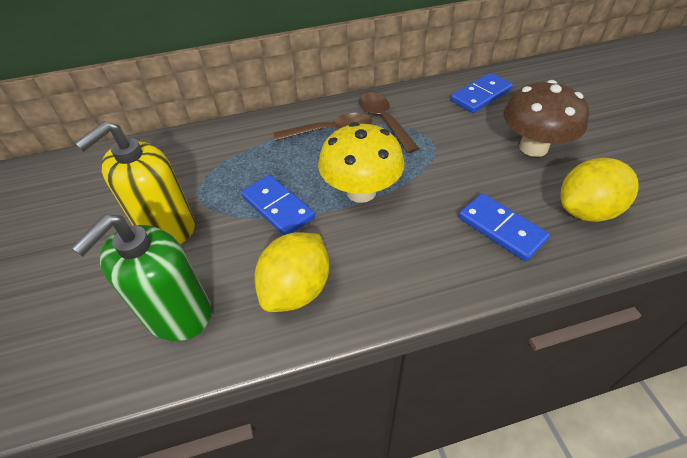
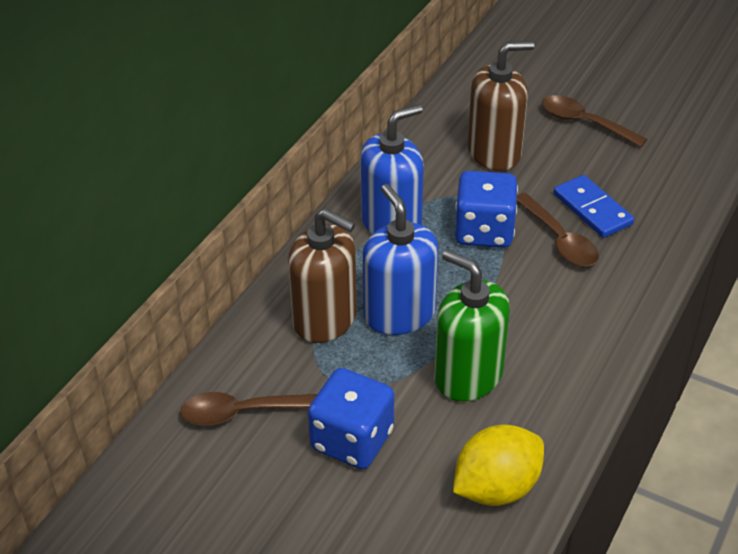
blue dice: none = 0 -> [308,368,394,469] [455,171,518,248] = 2
blue domino: [241,175,315,235] [451,73,513,113] [458,193,550,262] = 3 -> [553,175,634,238] = 1
blue soap dispenser: none = 0 -> [360,104,424,234] [363,184,438,335] = 2
brown mushroom: [503,80,589,157] = 1 -> none = 0
brown soap dispenser: none = 0 -> [288,208,357,343] [468,41,534,171] = 2
brown spoon: [274,113,372,141] [359,92,419,153] = 2 -> [180,392,317,426] [517,193,599,267] [542,95,647,147] = 3
yellow lemon: [255,232,329,312] [560,158,639,222] = 2 -> [453,425,544,506] = 1
yellow mushroom: [318,122,405,203] = 1 -> none = 0
yellow soap dispenser: [75,121,195,244] = 1 -> none = 0

